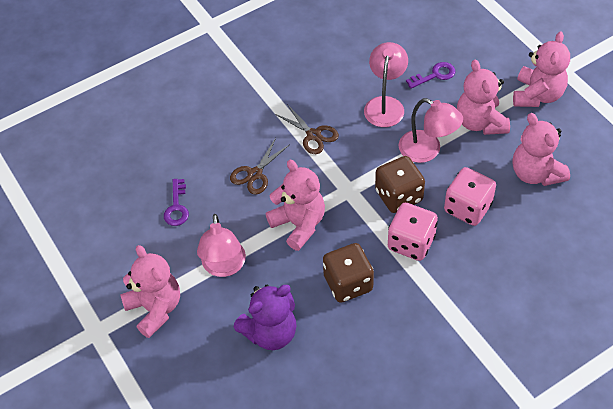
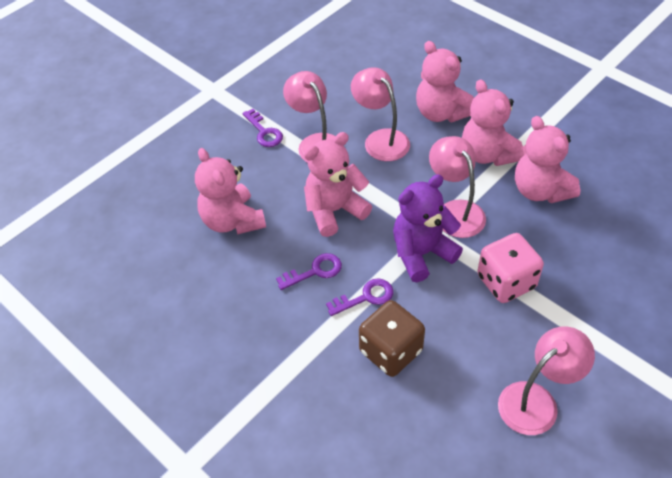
brown dice: [323,243,374,303] [375,156,425,213] = 2 -> [359,300,425,377] = 1
brown scissors: [230,138,290,195] [275,104,339,154] = 2 -> none = 0
pink dice: [388,203,438,261] [444,167,496,226] = 2 -> [477,233,544,303] = 1
pink lamp: [197,214,246,277] [364,42,408,127] [399,98,463,163] = 3 -> [283,71,335,163] [351,67,410,161] [429,136,486,238] [498,326,595,435] = 4
purple key: [164,179,189,226] [406,62,455,89] = 2 -> [243,109,283,147] [276,253,342,290] [326,279,393,316] = 3

